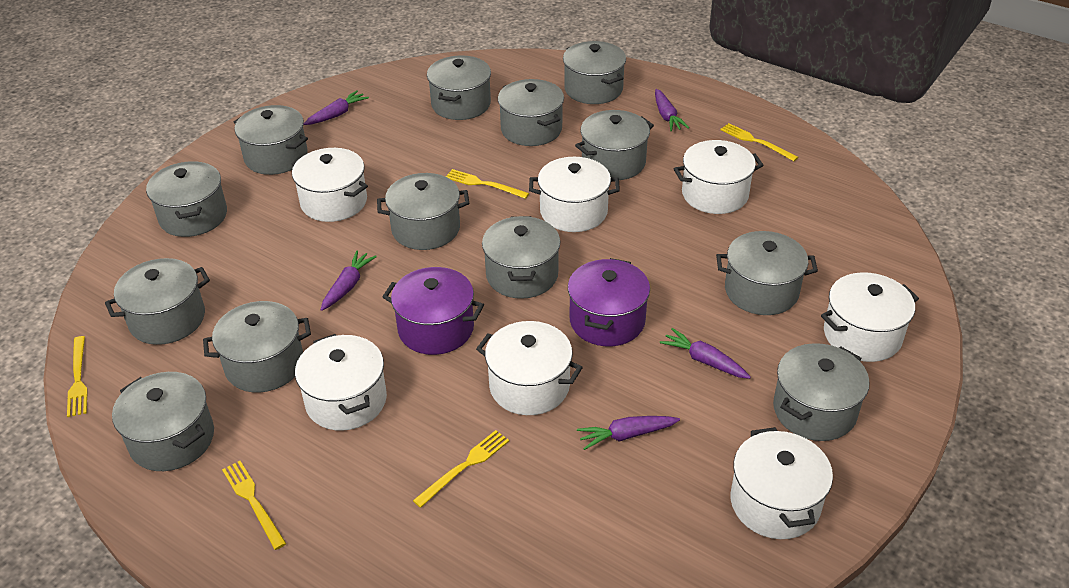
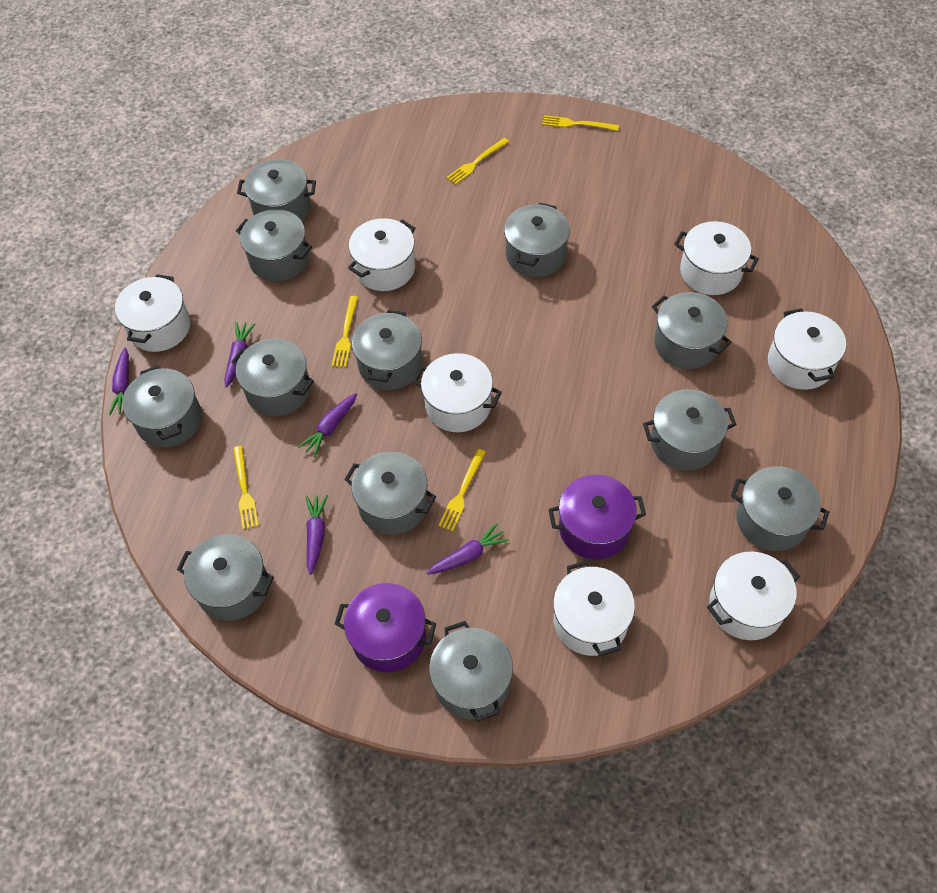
grey pot: [105,258,210,345] [112,372,214,471] [146,161,227,237] [203,301,311,392] [234,105,308,175] [377,173,469,250] [427,55,491,120] [482,216,560,299] [498,79,564,146] [563,41,626,104] [575,110,654,180] [716,231,818,315] [773,343,870,441] = 13 -> [122,366,202,447] [177,534,274,621] [231,338,314,416] [236,209,312,282] [237,159,316,221] [344,451,436,535] [352,310,422,390] [429,621,513,722] [504,203,570,277] [643,389,737,471] [652,292,732,369] [731,466,829,551] = 12

